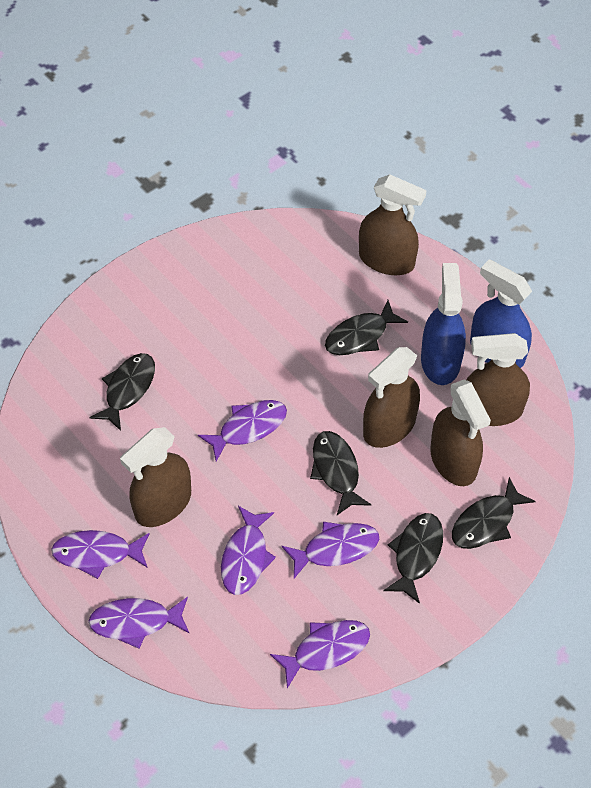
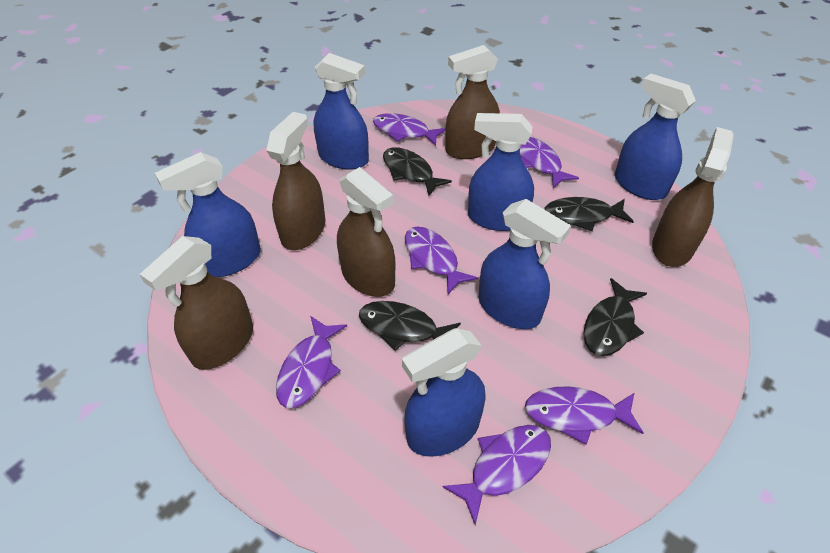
black fish: [89,353,155,431] [310,431,372,515] [325,300,408,355] [383,513,443,604] [452,477,536,549] = 5 -> [359,301,461,351] [383,147,452,196] [544,197,634,231] [583,278,647,356] = 4
blue spray bottle: [421,263,466,385] [470,259,532,368] = 2 -> [155,152,261,277] [314,53,369,170] [402,328,486,457] [468,113,534,231] [479,199,571,329] [615,74,696,200] = 6

